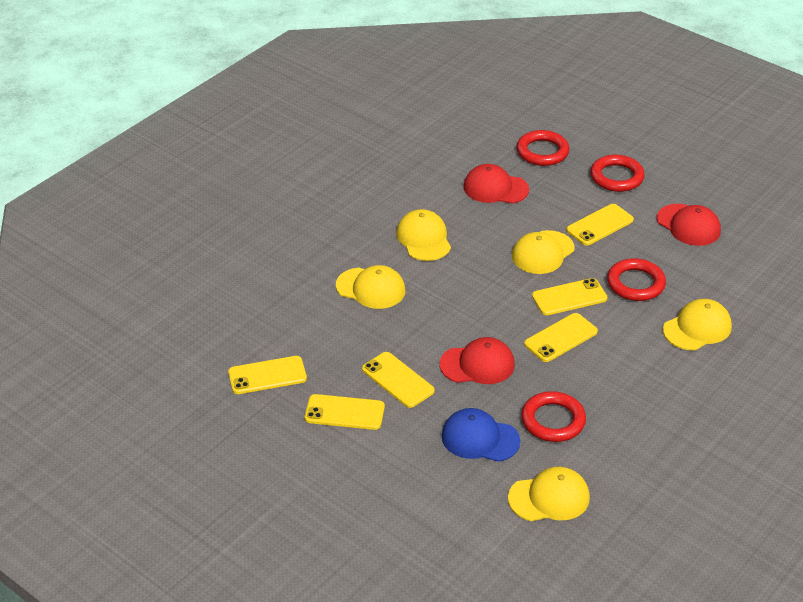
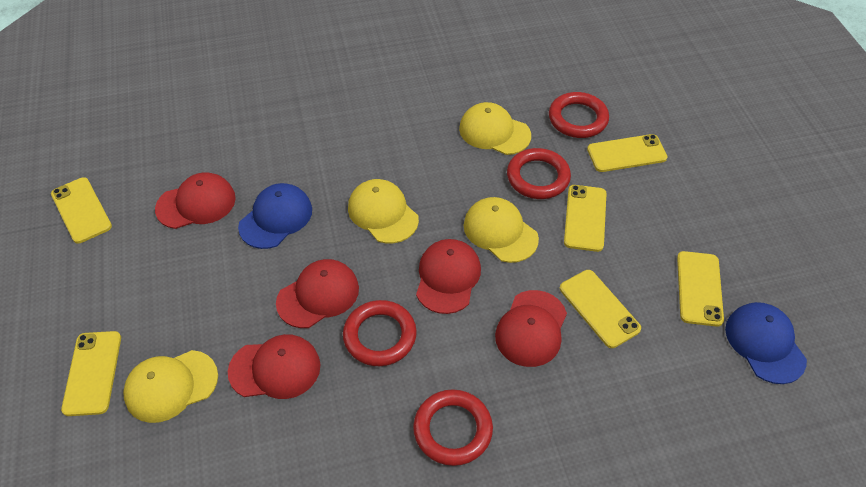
blue cap: [442,408,520,462] = 1 -> [238,183,312,249] [725,302,807,384] = 2
red cap: [440,337,515,384] [463,164,529,204] [657,204,721,246] = 3 -> [155,173,236,229] [228,334,320,399] [276,259,359,328] [416,239,481,314] [495,290,567,367] = 5
yellow cap: [336,265,405,309] [396,209,451,261] [508,467,590,521] [512,230,575,274] [663,299,732,350] = 5 -> [123,350,218,423] [348,179,419,244] [459,102,531,155] [464,197,539,263] = 4

